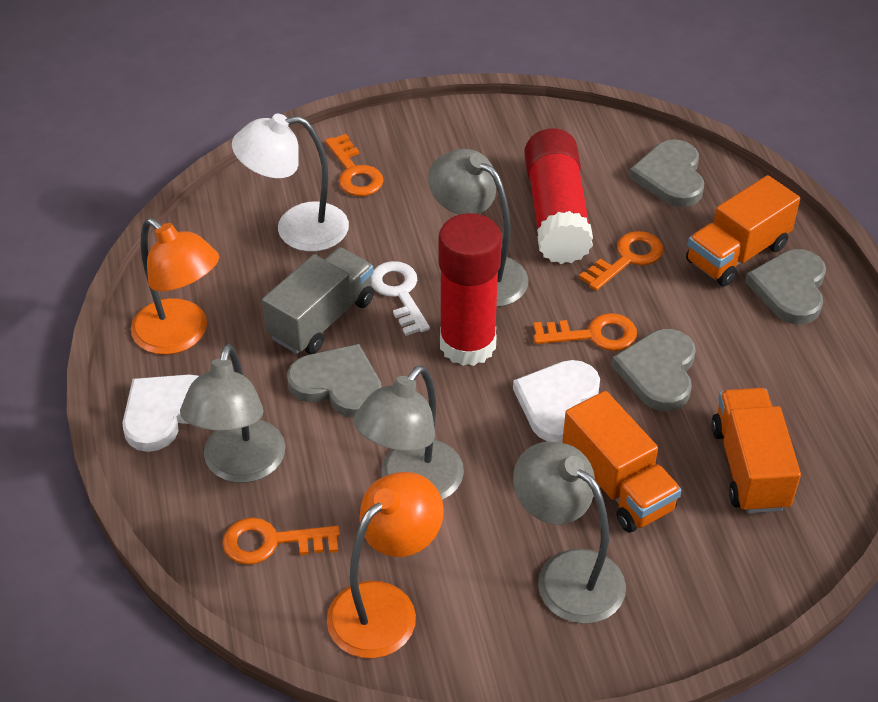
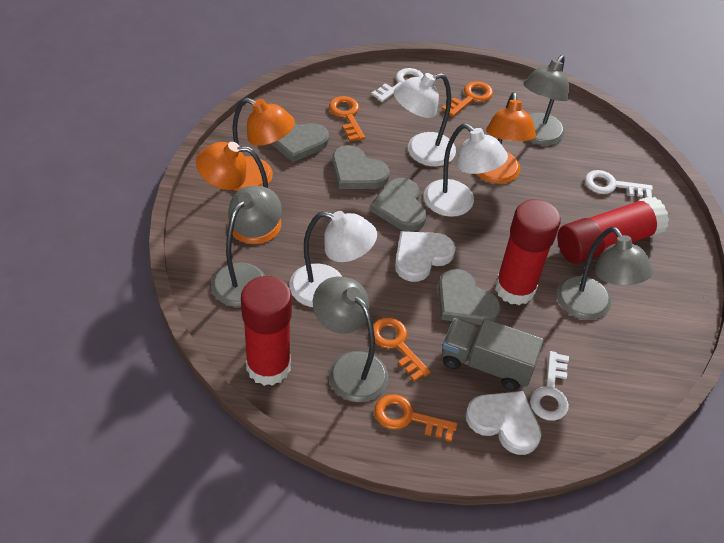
orange lamp: [131,218,219,355] [327,472,444,658] = 2 -> [196,142,281,244] [232,98,295,191] [476,92,536,184] = 3
orange truck: [562,391,682,533] [686,175,800,286] [711,388,801,514] = 3 -> none = 0
red glue stick: [439,213,502,366] [524,128,593,264] = 2 -> [241,276,292,386] [495,199,561,305] [557,196,669,264] = 3
white key: [371,261,430,336] = 1 -> [371,68,424,102] [530,351,569,421] [585,170,653,197] = 3
white lamp: [232,114,349,252] = 1 -> [289,211,377,307] [394,73,456,166] [424,124,508,217] = 3

